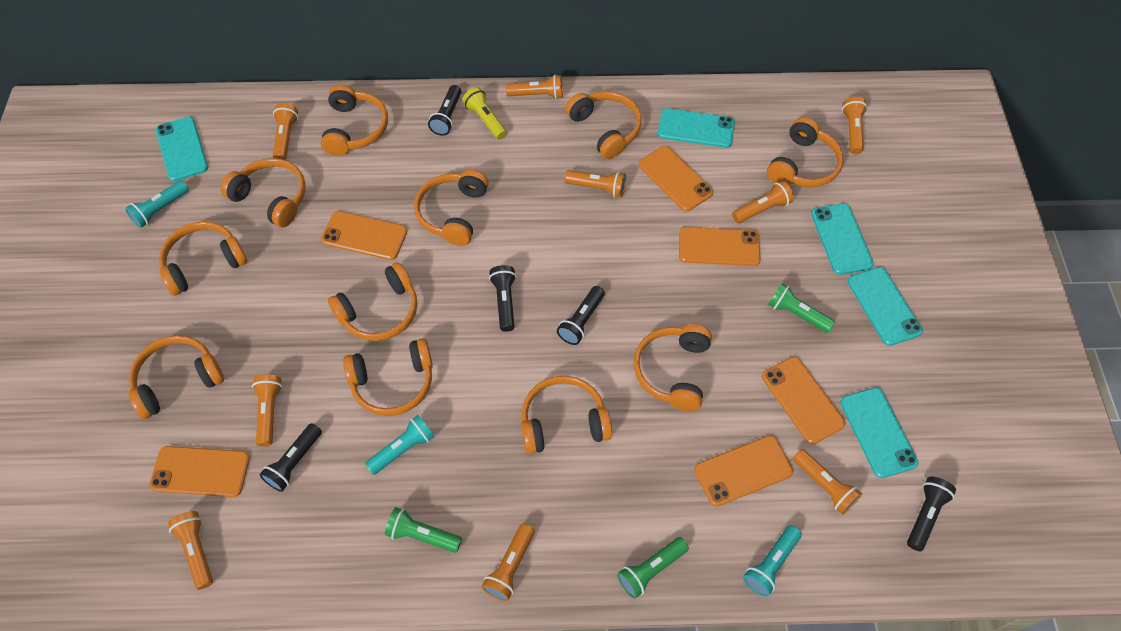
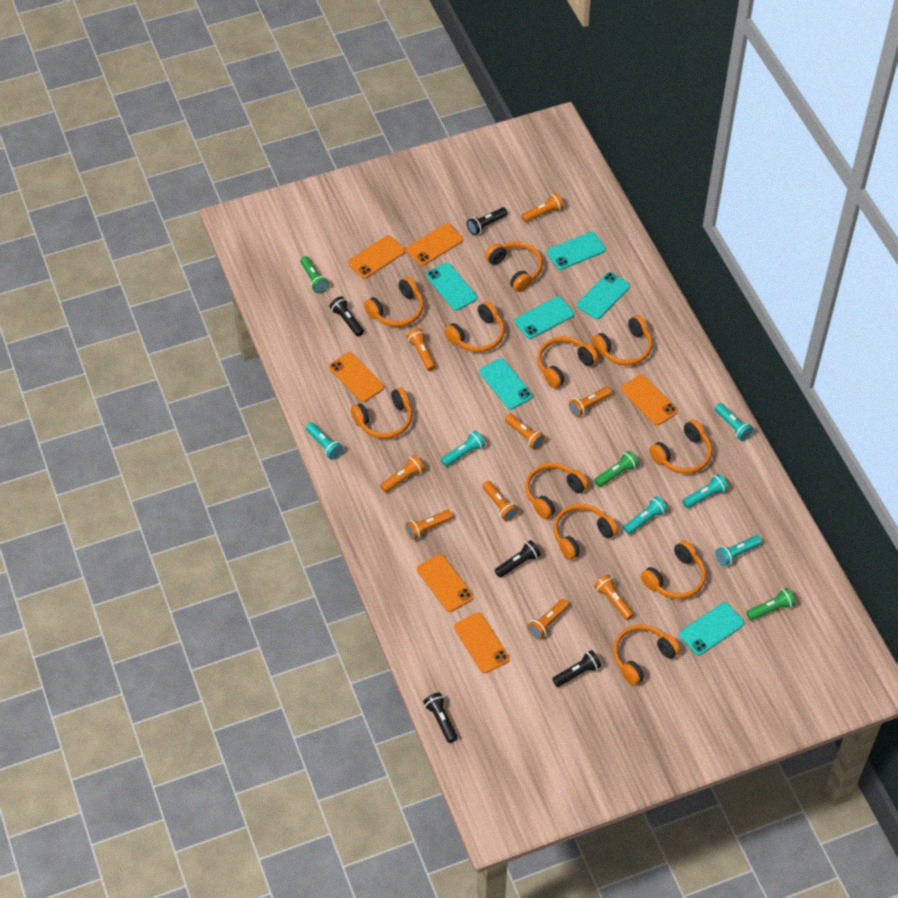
turquoise flashlight: [125,180,189,228] [365,415,435,475] [743,525,802,597] = 3 -> [306,422,343,460] [441,431,485,467] [623,496,667,534] [682,474,728,508] [715,403,754,441] [715,535,762,566] = 6
turquoise phone: [156,117,208,181] [658,108,735,148] [811,203,874,275] [840,387,918,478] [848,267,923,346] = 5 -> [426,263,477,311] [479,358,533,409] [515,296,574,339] [547,232,606,270] [577,272,630,319] [679,602,744,655] = 6
yellow flashlight: [462,87,507,139] = 1 -> none = 0

